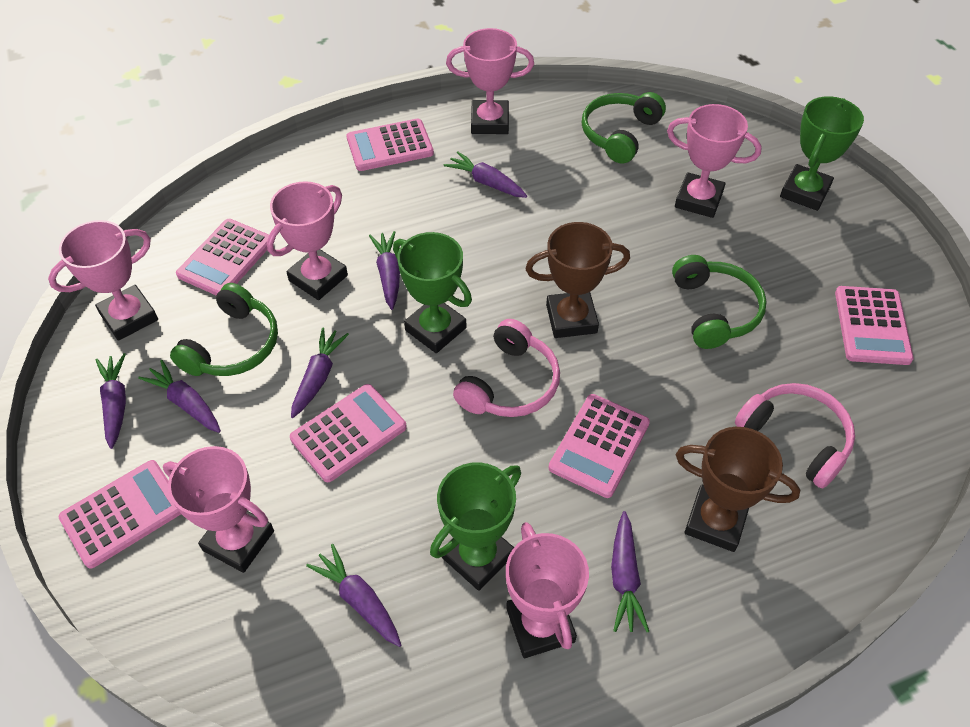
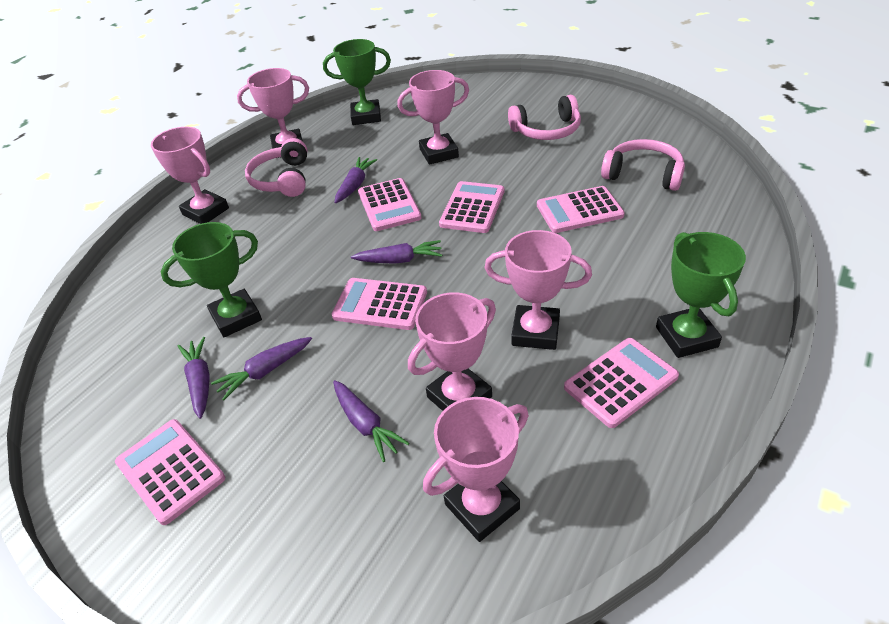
brown trophy: [525,222,630,338] [676,427,800,552] = 2 -> none = 0
green headphones: [170,283,278,376] [582,92,666,164] [672,255,767,349] = 3 -> none = 0
pink headphones: [453,319,560,417] [735,383,855,488] = 2 -> [245,138,307,197] [508,95,581,140] [601,139,685,191] = 3
purple carrot: [96,353,126,449] [138,360,221,433] [291,327,349,418] [306,544,401,647] [369,231,400,310] [444,151,527,198] [611,511,649,632] = 7 -> [178,337,210,419] [211,337,312,401] [333,380,409,462] [334,157,377,203] [351,240,442,264] = 5

